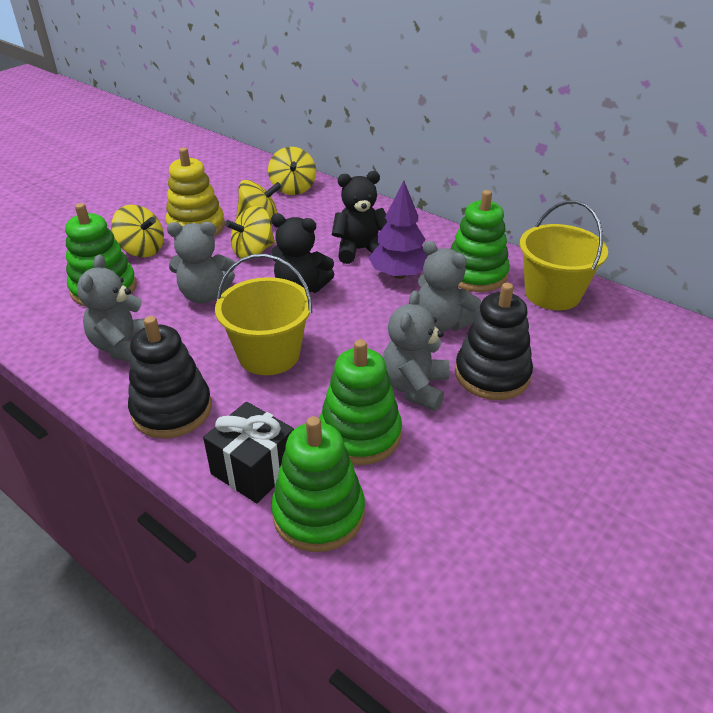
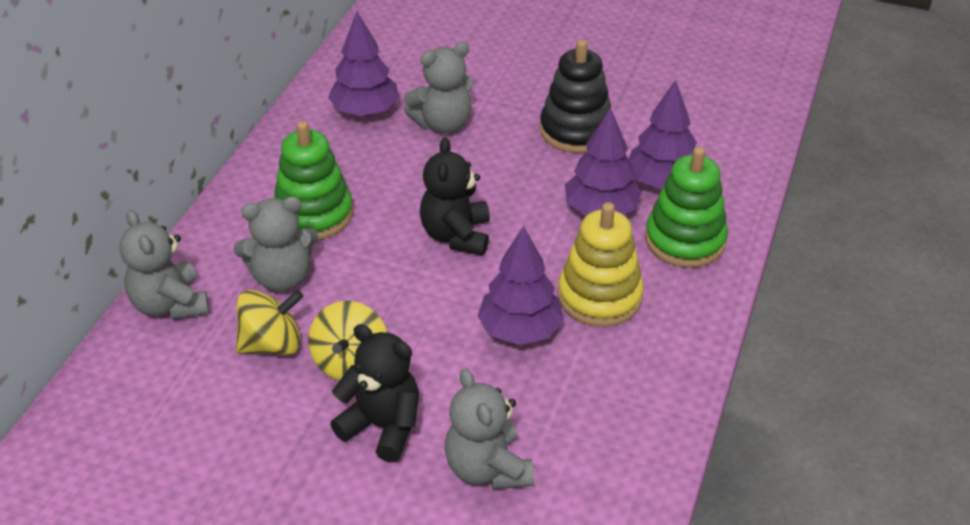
black gift: [203,402,294,503] = 1 -> none = 0
black stacking toy: [128,316,212,438] [455,283,533,400] = 2 -> [540,39,611,153] = 1
green stacking toy: [65,203,137,307] [271,416,365,552] [319,339,402,465] [451,190,510,292] = 4 -> [274,121,353,240] [645,147,728,268] = 2
purple tree: [369,180,428,279] = 1 -> [328,11,399,116] [478,226,564,345] [565,108,642,216] [629,80,697,189] = 4
yellow bucket: [215,254,312,375] [520,200,608,310] = 2 -> none = 0
yellow spinning top: [111,205,164,257] [225,206,275,259] [236,180,282,220] [268,147,316,195] = 4 -> [236,290,303,355] [308,301,387,381] = 2

